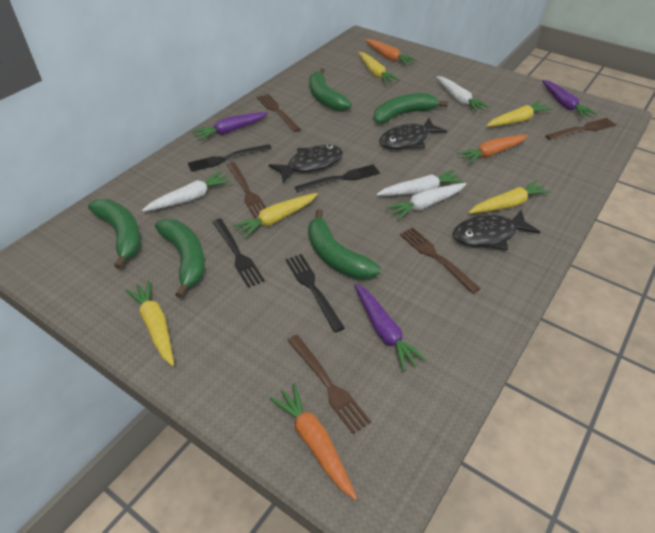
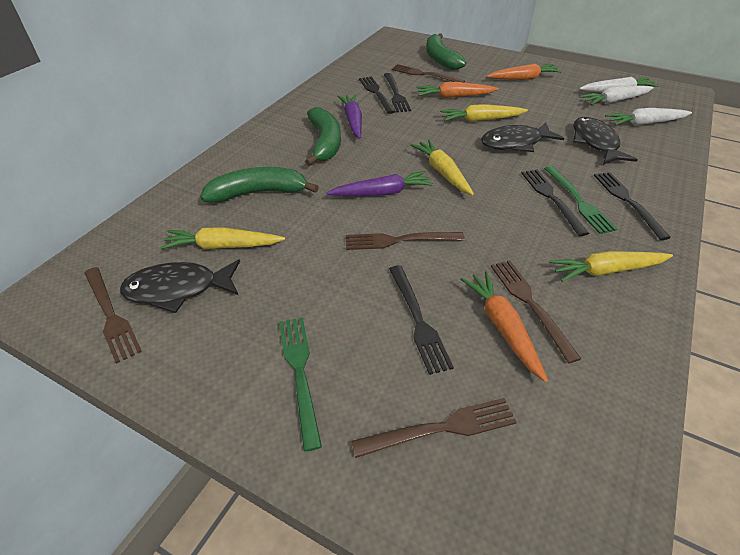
black fork: [188,144,272,172] [212,218,265,288] [285,254,345,333] [295,164,380,192] = 4 -> [359,76,396,114] [384,73,411,112] [389,265,454,375] [521,169,589,236] [594,172,671,240] = 5
green banana: [88,199,141,269] [155,219,205,298] [308,209,381,279] [309,68,352,111] [374,93,448,124] = 5 -> [200,167,319,203] [305,107,341,166] [426,33,466,70] = 3
green fork: none = 0 -> [279,317,322,451] [544,166,617,234] = 2
purple carrot: [192,112,268,141] [354,284,427,372] [542,80,597,118] = 3 -> [326,171,433,196] [337,94,362,139] = 2
white carrot: [142,171,231,212] [376,170,464,196] [386,183,466,220] [437,76,490,112] = 4 -> [579,77,659,93] [579,86,654,105] [605,108,692,126] = 3
yellow carrot: [125,280,174,366] [233,193,318,239] [358,52,399,84] [469,180,551,213] [487,101,552,127] = 5 -> [160,227,285,249] [411,139,474,195] [440,104,528,122] [549,251,673,282] = 4

